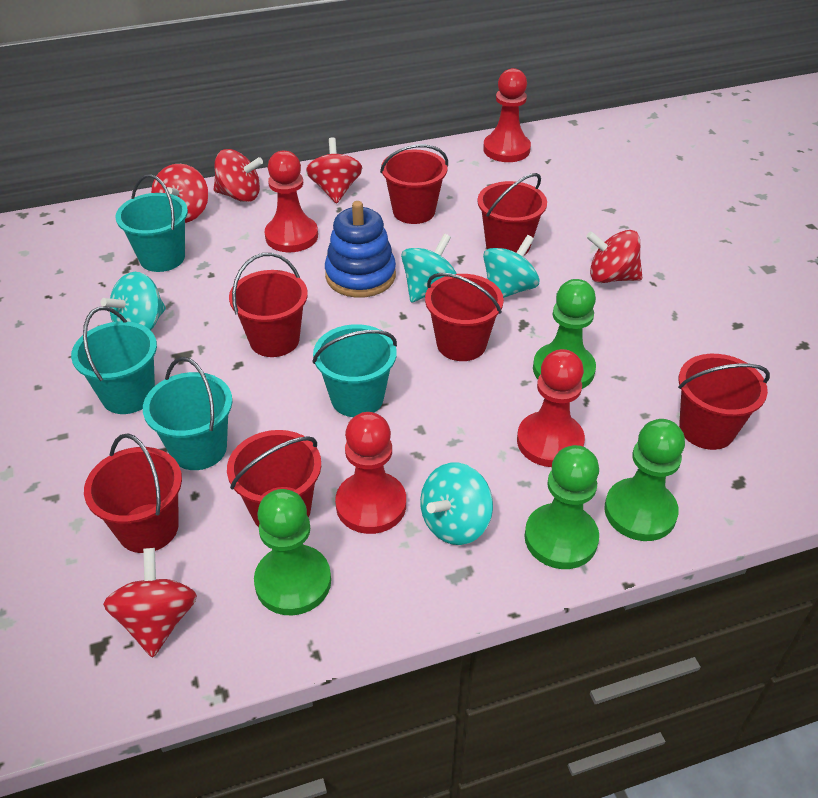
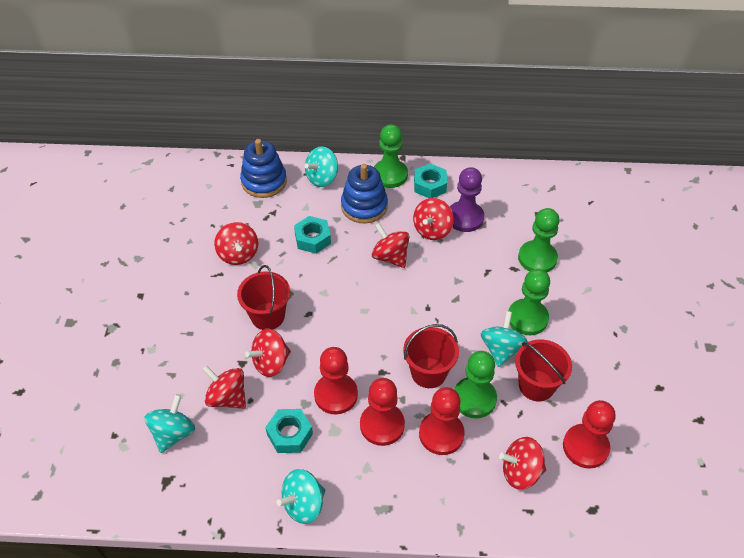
blue stacking toy: [325,201,396,298] = 1 -> [240,139,287,198] [341,164,388,224] = 2
purple pawn: none = 0 -> [450,167,484,232] = 1
red bucket: [84,433,182,553] [227,430,321,527] [229,253,308,357] [380,144,448,224] [425,273,504,361] [477,173,547,255] [678,354,770,450] = 7 -> [237,265,290,330] [403,324,459,388] [515,339,572,401] = 3
red spinning top: [103,548,197,658] [151,164,208,223] [213,149,263,202] [306,137,362,203] [586,230,642,283] = 5 -> [202,365,246,409] [214,222,258,265] [245,329,291,377] [372,223,409,268] [413,198,454,240] [499,437,546,490] = 6
turquoise bucket: [71,307,157,414] [115,174,188,272] [143,357,232,470] [312,324,397,417] = 4 -> none = 0
turquoise nut: none = 0 -> [265,409,313,453] [294,216,331,254] [414,163,447,198] = 3

